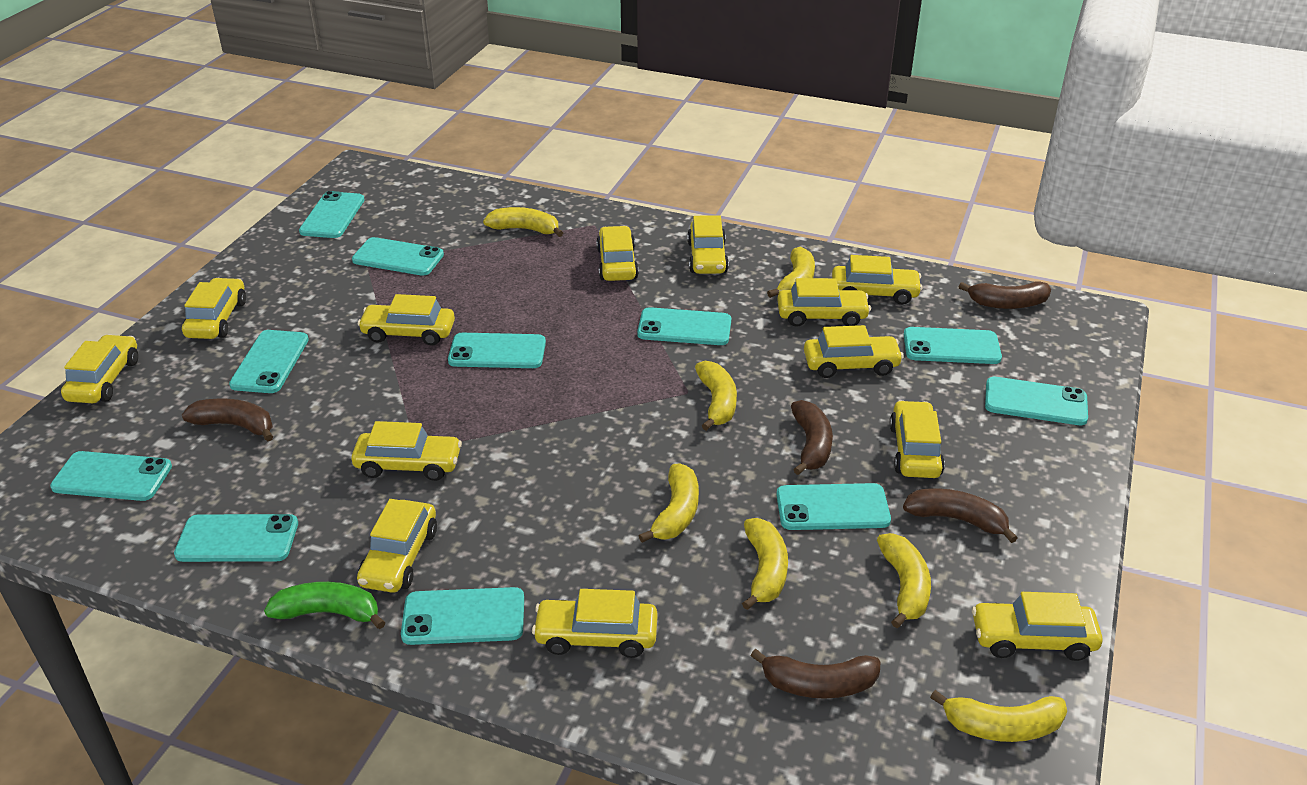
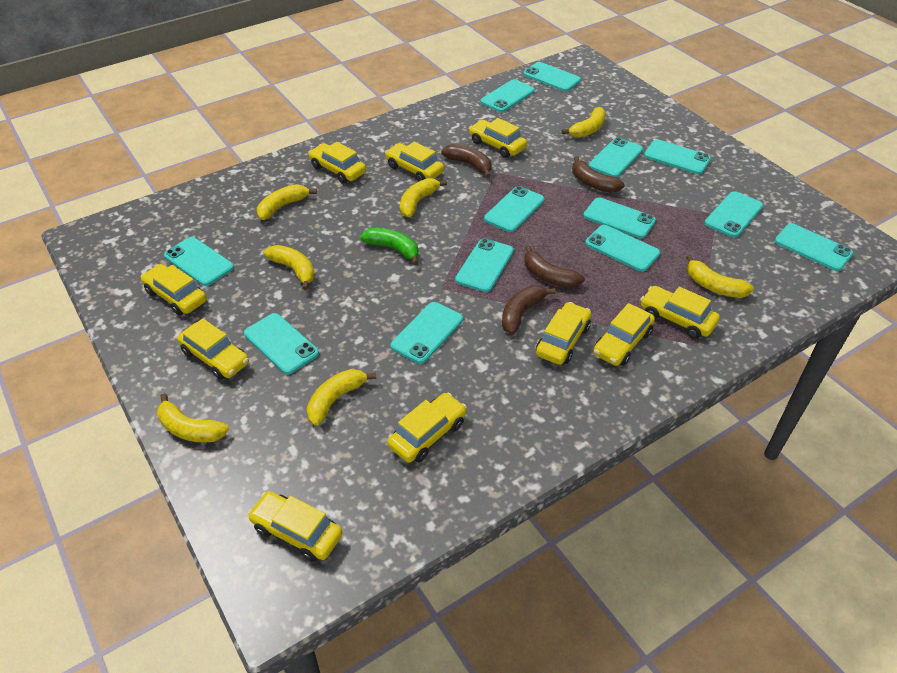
brown banana: [182,399,273,441] [751,649,880,699] [791,400,833,475] [903,488,1017,543] [959,281,1051,309] = 5 -> [441,144,492,178] [502,286,556,334] [524,245,585,288] [572,156,625,193] = 4
turquoise phone: [50,451,172,501] [174,514,298,562] [229,330,309,393] [299,191,365,238] [352,237,444,276] [401,587,524,645] [448,333,546,368] [637,307,731,345] [776,483,891,530] [904,327,1002,364] [985,377,1088,425] = 11 -> [164,237,234,286] [244,313,319,374] [391,302,463,364] [455,238,514,292] [480,79,535,112] [484,186,545,232] [523,62,581,91] [583,197,656,239] [585,225,660,272] [589,137,643,178] [644,139,711,174] [705,191,763,238] [775,223,853,271] = 13
yellow car: [61,334,138,403] [182,278,246,339] [351,421,462,481] [357,294,455,346] [357,499,437,593] [532,589,658,658] [596,226,639,281] [687,215,729,274] [777,278,871,327] [804,325,904,378] [832,255,923,305] [889,400,945,478] [972,592,1103,661] = 13 -> [141,264,207,316] [177,319,249,380] [247,491,343,562] [308,142,366,184] [385,142,444,181] [388,393,467,463] [469,118,527,158] [536,302,591,365] [593,303,655,366] [640,286,720,339] = 10

